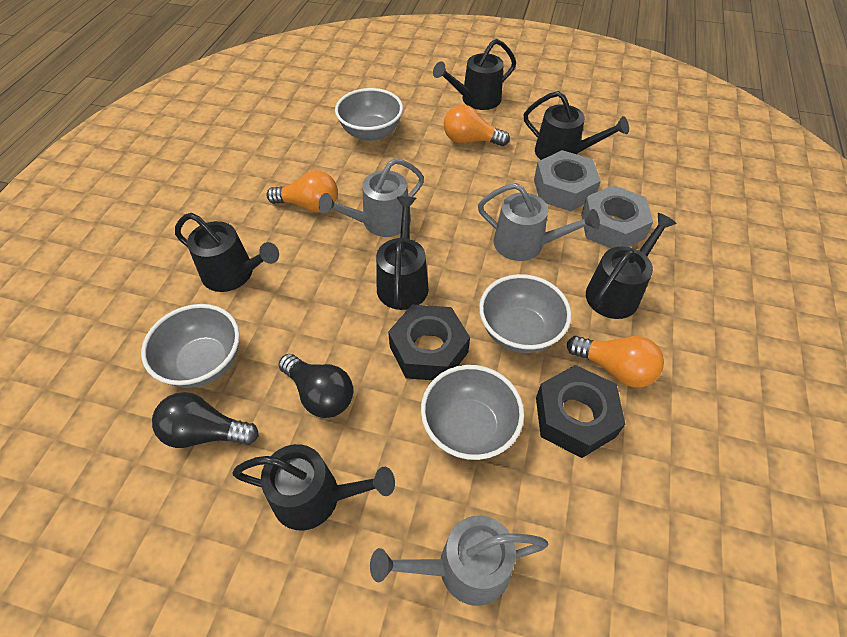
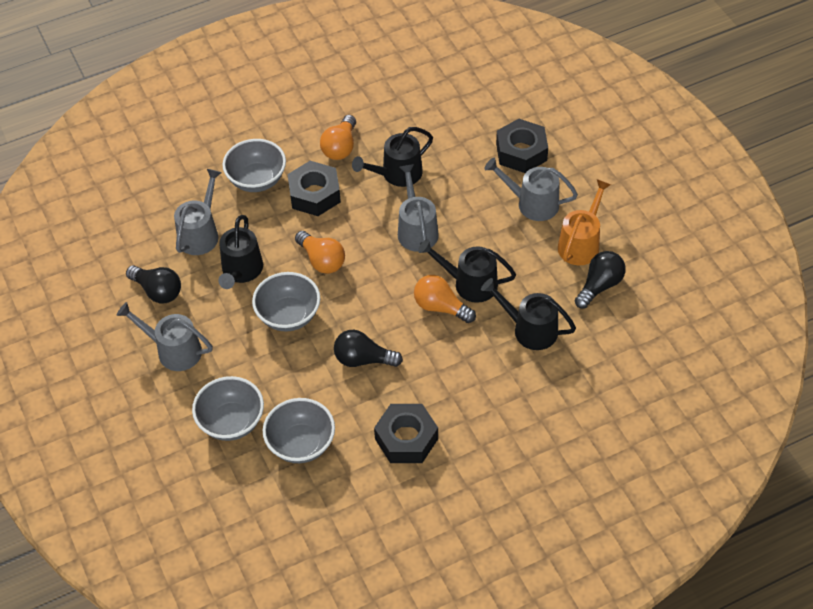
black light bulb: [152,392,259,448] [279,354,353,418] = 2 -> [126,265,181,303] [334,330,403,367] [575,251,626,309] = 3
black nut: [388,304,470,380] [536,365,625,458] = 2 -> [288,161,341,216] [374,404,438,463] [496,119,548,173] = 3
black watering can: [175,213,279,292] [232,444,395,530] [376,196,429,310] [433,39,516,110] [524,91,629,160] [586,213,677,319] = 6 -> [218,215,263,289] [352,127,433,187] [418,239,516,303] [481,278,576,350] = 4
grey nut: [534,150,601,212] [581,185,653,248] = 2 -> none = 0
grey watering can: [319,158,424,237] [370,515,548,606] [478,183,600,261] = 3 -> [117,302,213,371] [174,169,222,255] [398,164,439,252] [484,158,578,221] = 4
orange watering can: none = 0 -> [558,179,611,265] = 1

